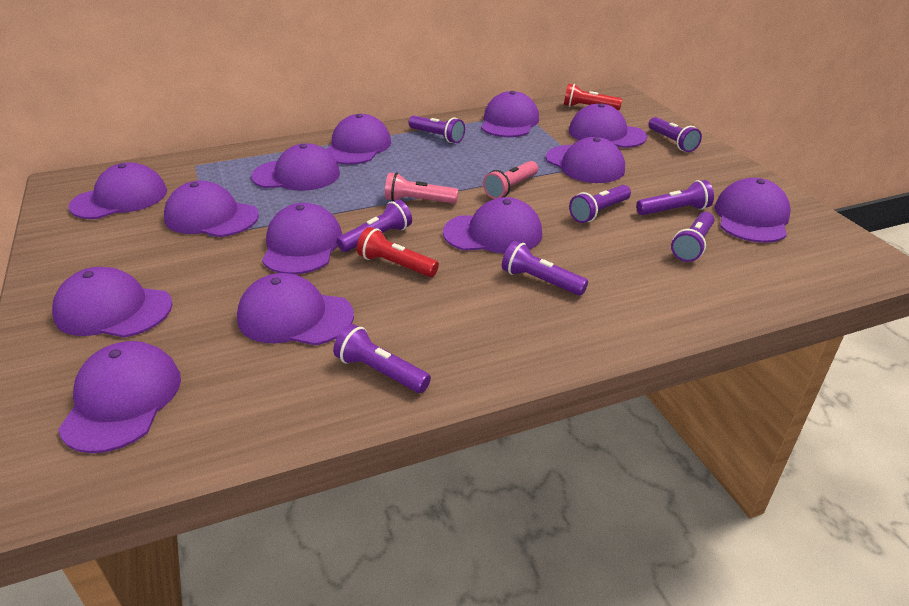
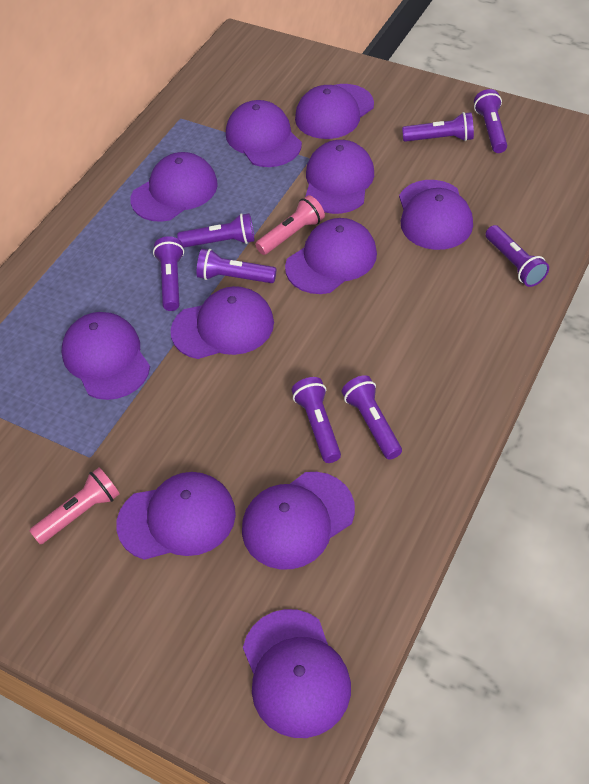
purple cap: [52,267,172,338] [58,341,181,453] [68,162,167,219] [164,181,259,237] [237,273,354,345] [251,143,340,191] [262,203,342,274] [326,114,391,165] [443,197,542,253] [481,91,539,137] [546,137,625,183] [569,103,647,148] [715,178,791,243] = 13 -> [62,312,150,400] [116,472,236,560] [130,152,218,222] [171,286,274,359] [226,100,302,167] [242,472,355,570] [243,609,351,738] [285,218,377,294] [295,84,374,139] [305,140,374,214] [399,180,473,250] = 11
red flashlight: [357,227,439,277] [564,84,622,110] = 2 -> none = 0

